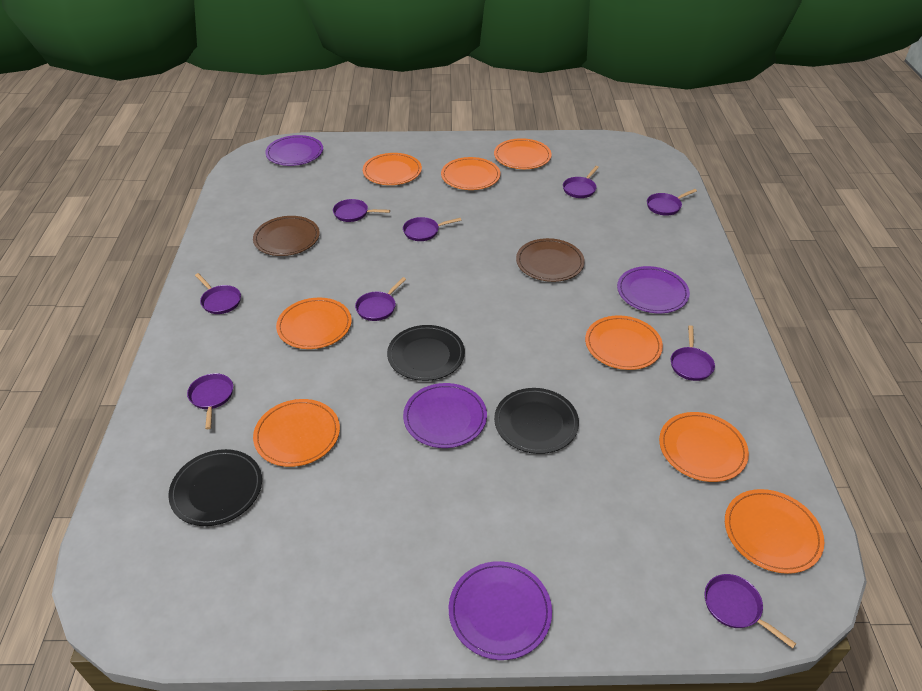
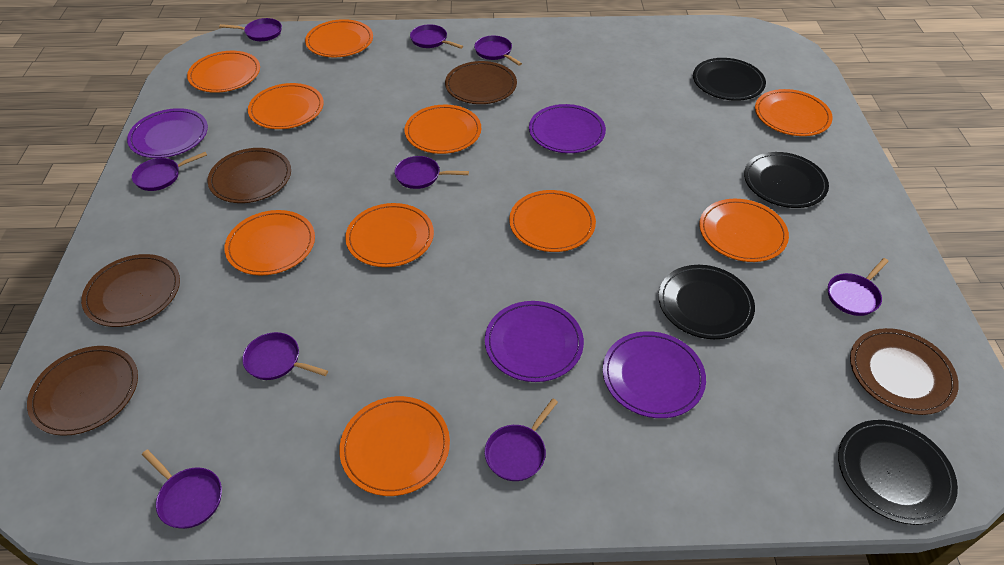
black plate: [168,449,262,526] [387,325,465,381] [494,388,579,454] = 3 -> [659,265,755,339] [693,58,766,101] [744,152,829,208] [838,420,958,525] = 4
brown plate: [253,216,320,256] [516,238,585,282] = 2 -> [27,346,138,436] [81,254,180,327] [208,148,291,203] [445,61,517,104] [850,328,959,415] = 5
orange plate: [253,399,340,467] [276,298,352,349] [363,153,422,185] [441,157,501,190] [494,138,552,169] [585,315,663,370] [659,412,749,482] [725,489,824,574] = 8 -> [187,51,260,93] [224,210,315,275] [248,83,324,129] [305,19,373,57] [339,396,450,496] [345,203,434,267] [405,105,481,154] [509,190,596,252] [699,199,789,262] [755,89,833,136] = 10

